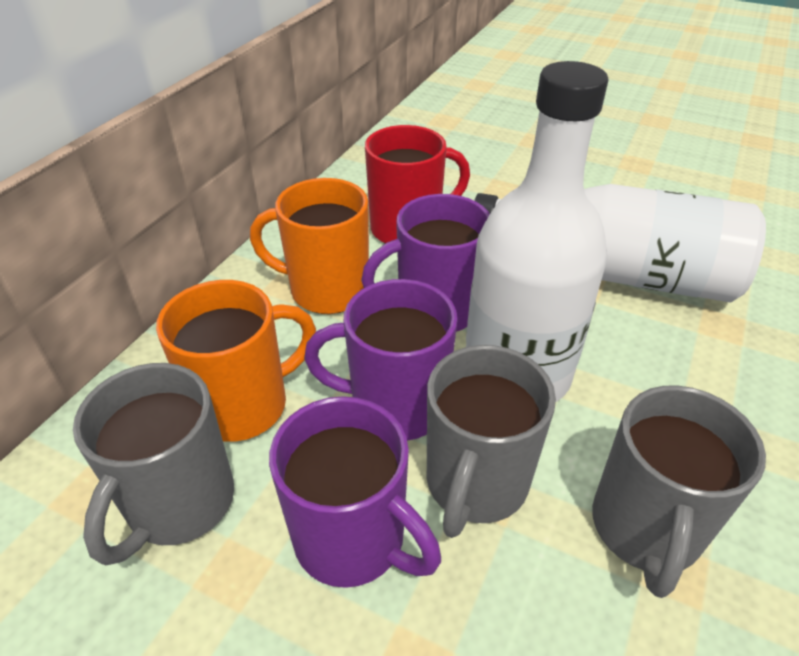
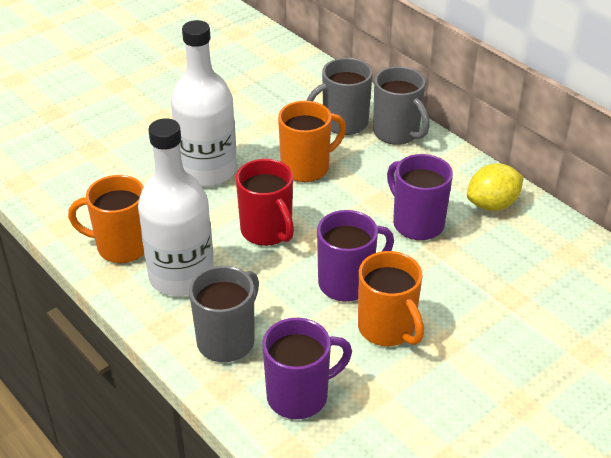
orange mug: [156,280,316,442] [250,178,369,314] = 2 -> [68,175,144,263] [278,101,346,182] [358,251,424,346] = 3
yellow lemon: none = 0 -> [467,163,524,211] = 1

